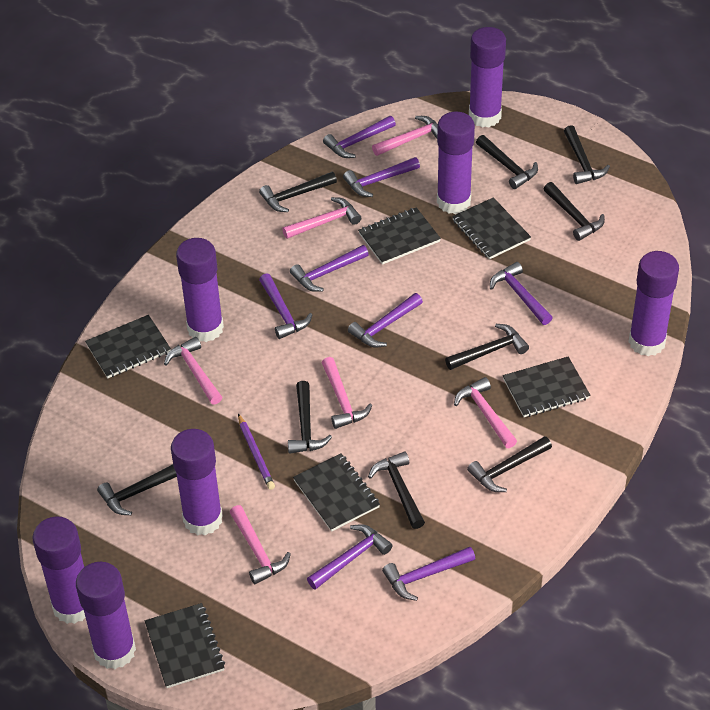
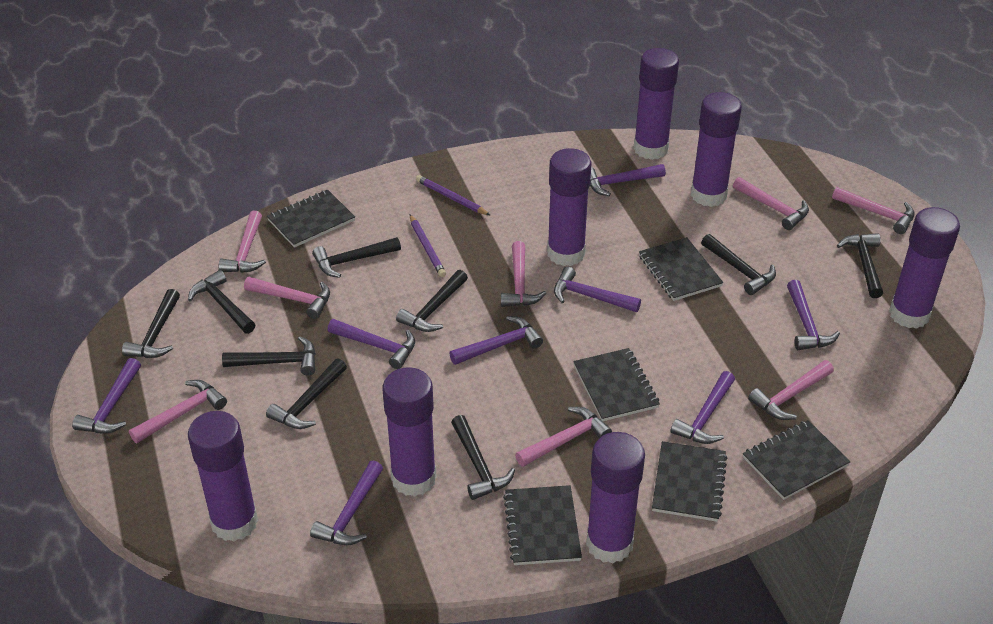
pink hammer: [164,337,222,405] [229,505,291,584] [282,197,361,239] [322,357,372,429] [372,116,438,156] [454,377,517,448] = 6 -> [129,380,227,443] [219,211,266,273] [244,277,330,319] [501,241,546,307] [515,407,612,467] [733,177,809,230] [748,360,834,420] [832,187,914,234] = 8
purple pencil: [238,414,275,490] = 1 -> [410,215,446,277] [416,175,491,216] = 2

